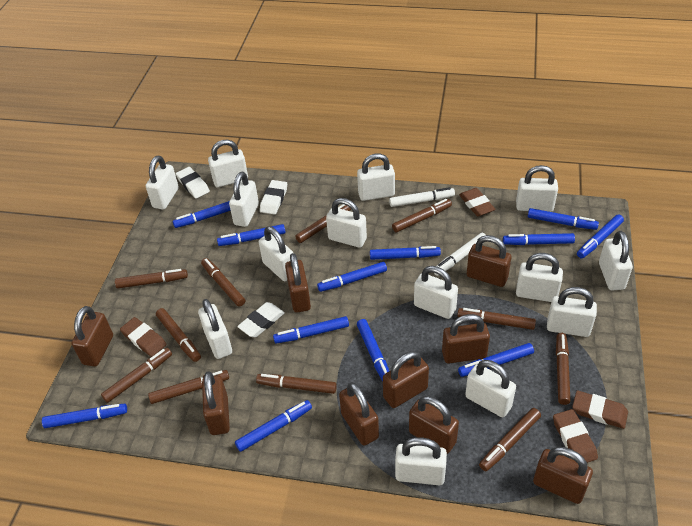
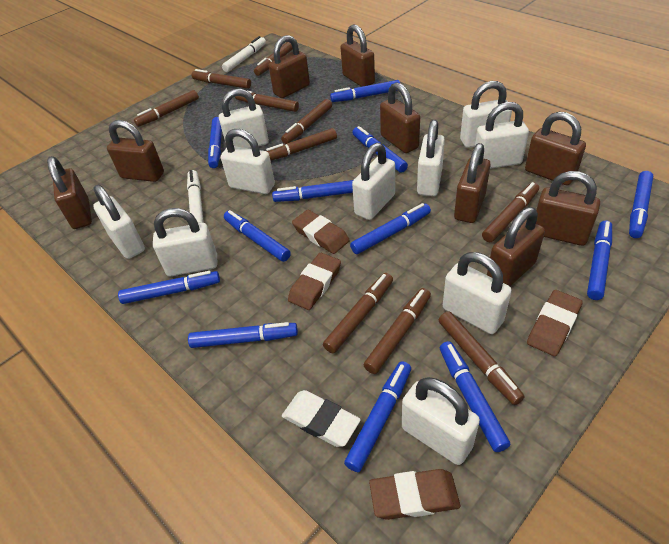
brown marker: [101,348,172,403] [115,269,188,289] [148,370,229,404] [156,308,201,362] [201,258,245,307] [256,374,337,394] [295,204,351,243] [392,199,452,232] [457,308,536,330] [479,408,541,471] [556,333,571,405] = 11 -> [134,90,199,127] [192,69,251,89] [235,91,299,112] [254,42,293,76] [266,128,337,161] [281,99,332,144] [323,273,393,354] [364,288,431,374] [439,311,525,405] [482,182,539,242] = 10
white eraser: [176,167,210,199] [237,302,285,337] [260,180,287,215] = 3 -> [282,390,361,447] = 1
white padlock: [146,156,179,210] [198,299,232,359] [208,140,248,187] [229,172,259,227] [259,226,293,281] [326,198,367,248] [357,154,395,201] [395,437,447,486] [414,266,458,319] [465,360,516,417] [516,165,558,212] [516,253,563,302] [547,287,597,337] [599,231,633,290] = 14 -> [93,185,145,259] [153,208,218,276] [219,89,269,149] [221,129,275,194] [352,143,395,220] [402,377,480,465] [417,120,445,196] [443,252,512,334] [460,81,512,148] [475,102,529,169] = 10

